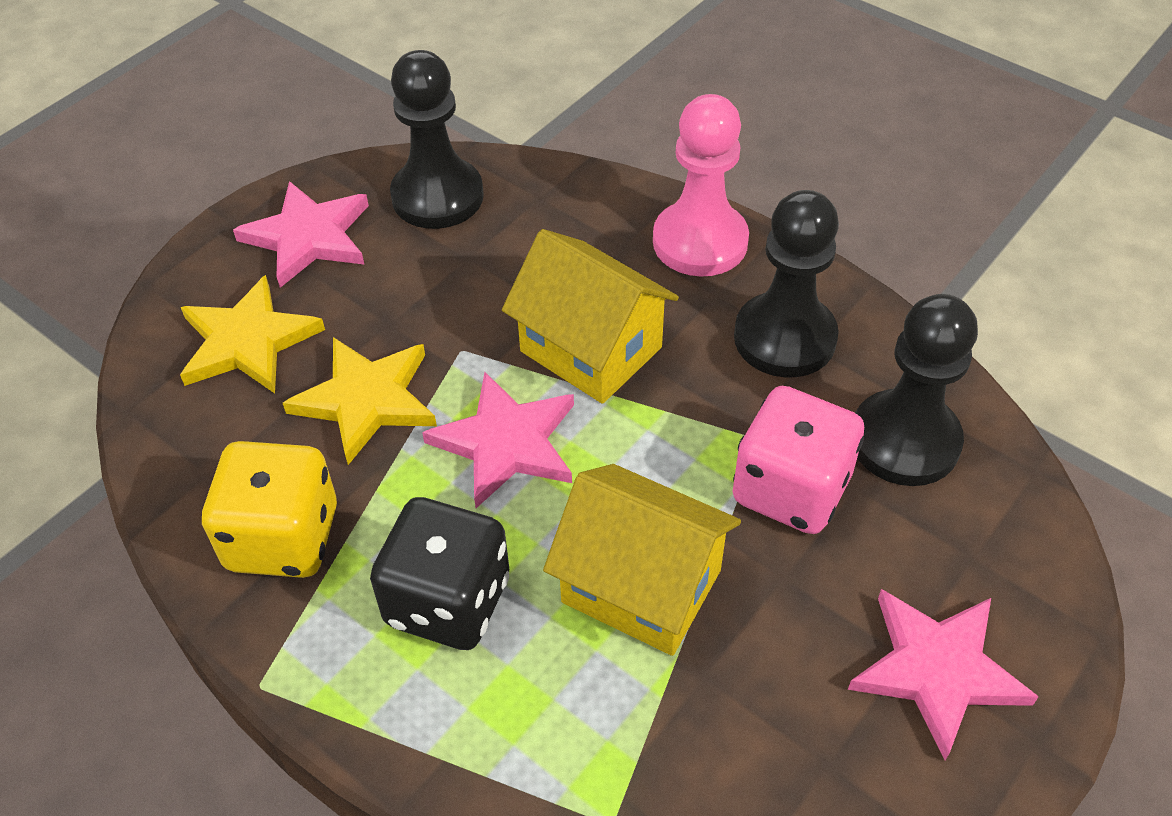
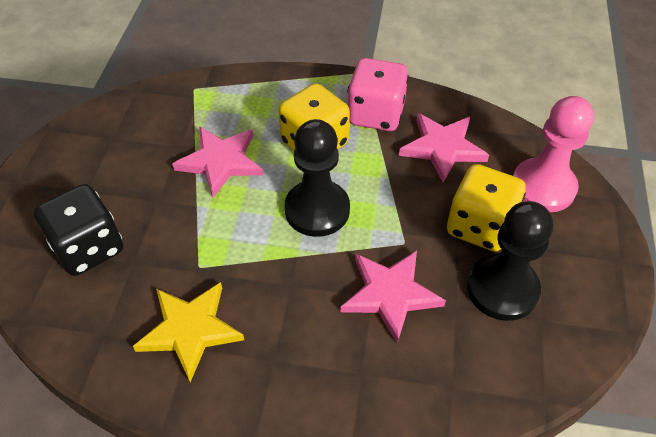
black pawn: [390,50,484,229] [734,190,839,377] [855,294,978,486] = 3 -> [285,119,350,237] [467,201,553,321] = 2
yellow dice: [202,441,337,578] = 1 -> [279,83,350,151] [447,164,526,251] = 2
yellow house: [502,229,679,404] [543,464,741,656] = 2 -> none = 0
yellow star: [180,275,325,394] [283,337,437,465] = 2 -> [133,282,244,382] = 1

